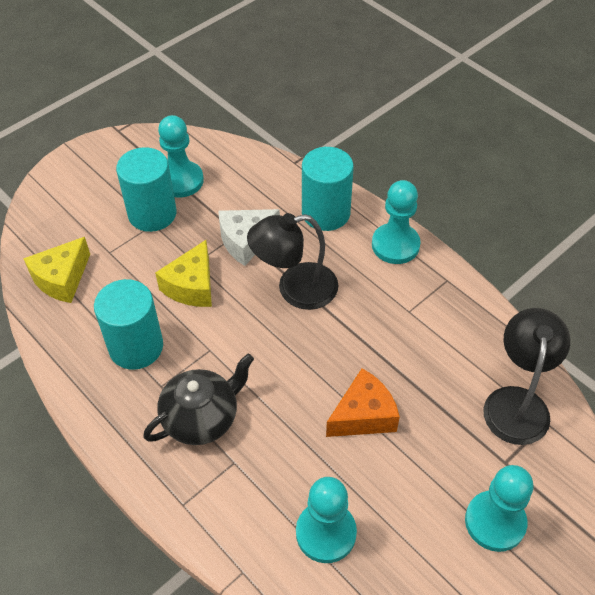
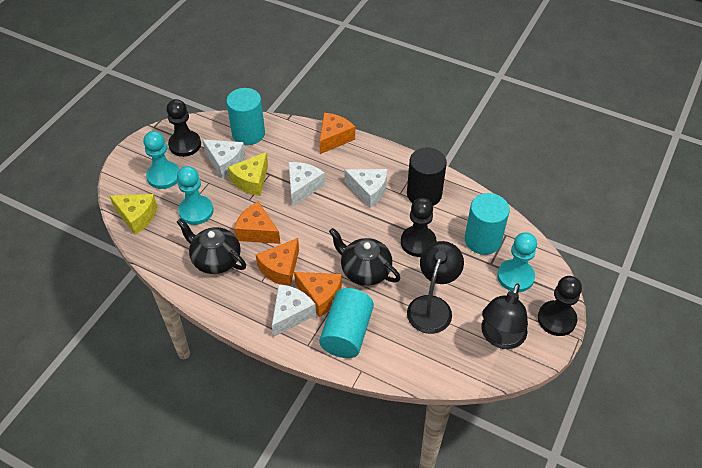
black cylinder: none = 0 -> [407,148,447,206] = 1
black pawn: none = 0 -> [166,99,201,157] [401,198,437,257] [538,276,582,336] = 3
black teapot: [143,353,254,445] = 1 -> [177,218,246,274] [329,228,400,286] = 2
orange cheese: [326,368,400,437] = 1 -> [234,201,280,244] [256,238,299,286] [294,272,342,318] [319,113,355,154] = 4
turquoise pawn: [158,115,204,198] [296,477,357,563] [372,180,421,264] [465,465,533,552] = 4 -> [143,131,180,189] [177,166,214,225] [497,232,537,292] = 3
white cheese: [218,209,280,266] = 1 -> [203,140,245,179] [272,284,316,337] [288,162,325,207] [344,169,387,208] = 4

